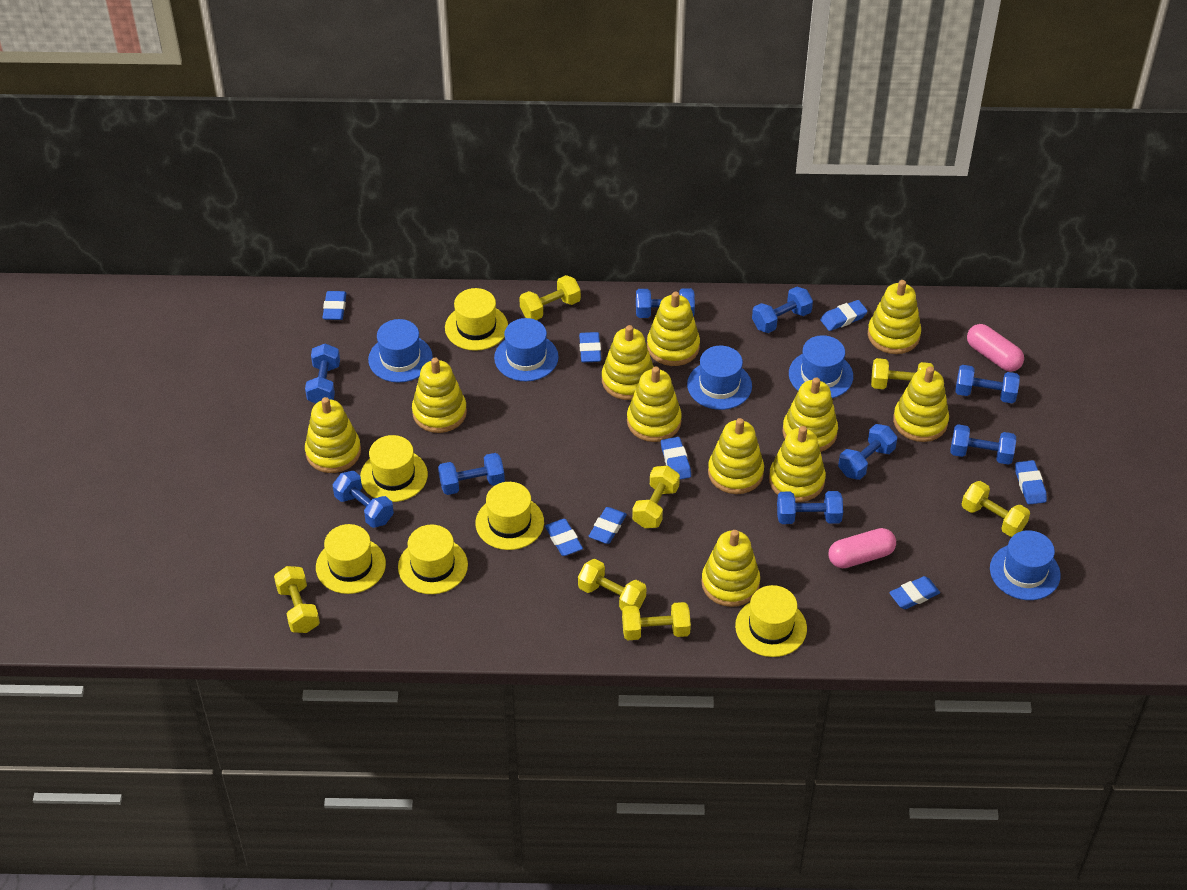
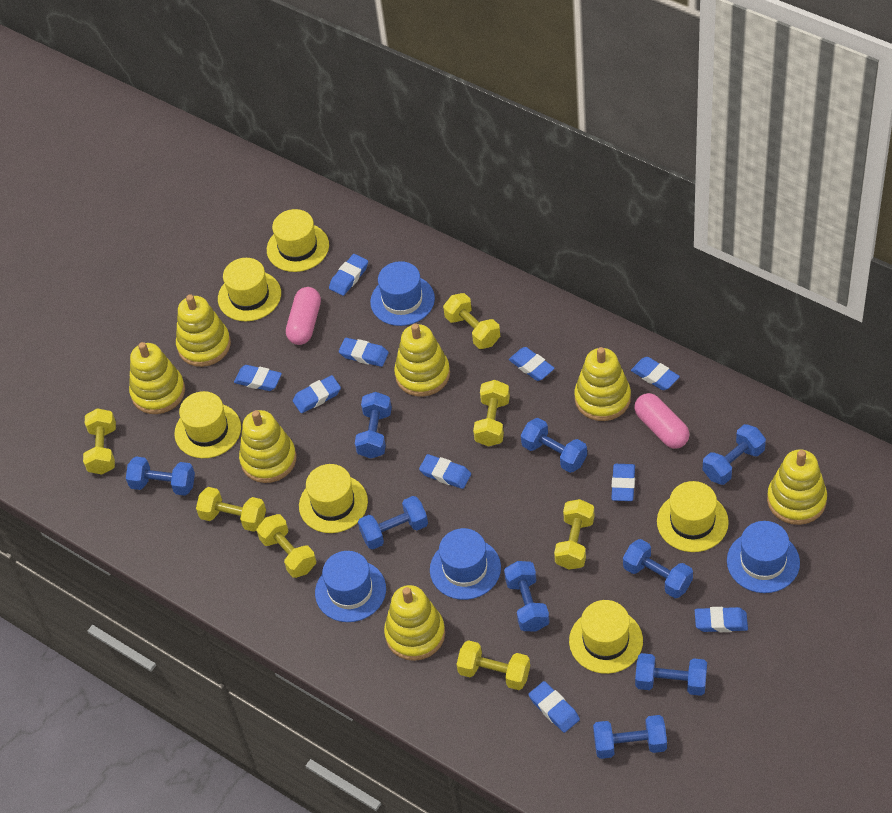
blue eraser: [322,291,347,320] [545,519,583,556] [579,332,601,363] [589,507,627,544] [661,437,691,479] [820,300,868,331] [889,576,940,609] [1015,460,1047,504] = 8 -> [234,365,282,391] [293,375,341,413] [329,254,368,296] [339,338,389,367] [419,454,471,489] [509,347,555,381] [529,681,580,733] [611,464,635,501] [631,357,680,390] [695,607,748,632] = 10
blue hat: [368,319,433,382] [494,318,559,381] [687,346,752,410] [789,335,853,398] [990,530,1061,600] = 5 -> [315,551,386,622] [370,261,435,326] [430,528,501,600] [727,521,800,593] = 4
yellow stacking toy: [305,397,361,473] [412,358,467,433] [602,325,654,400] [627,367,682,442] [647,292,700,366] [701,530,760,607] [708,418,764,494] [769,426,826,502] [782,378,838,452] [868,280,921,354] [893,366,949,442] = 11 -> [129,342,185,414] [176,295,231,367] [239,410,296,483] [384,585,445,661] [394,323,450,397] [574,347,631,421] [767,449,827,525] = 7

